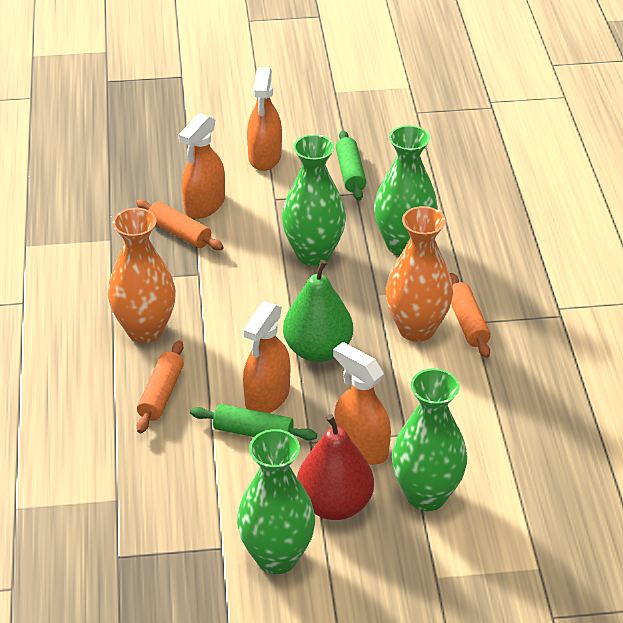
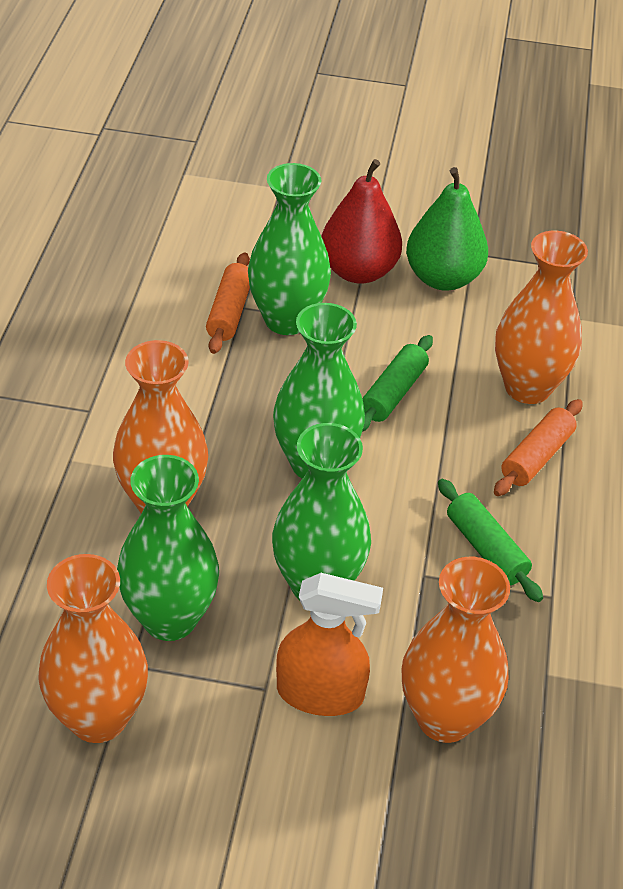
orange rolling pin: [136,199,224,250] [137,341,184,433] [450,273,491,358] = 3 -> [206,252,250,354] [494,399,583,496] = 2
orange spray bottle: [179,113,225,219] [243,301,290,413] [247,67,282,171] [333,342,391,465] = 4 -> [276,573,383,716] = 1
orange vase: [108,208,176,343] [386,206,453,342] = 2 -> [38,554,148,743] [113,340,208,513] [402,557,510,743] [495,231,588,404] = 4

